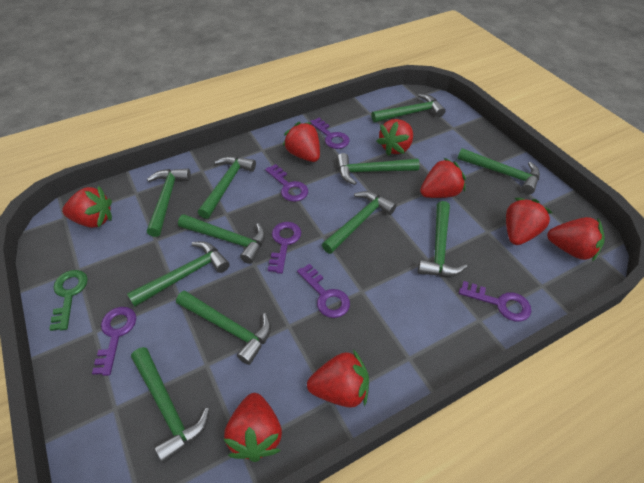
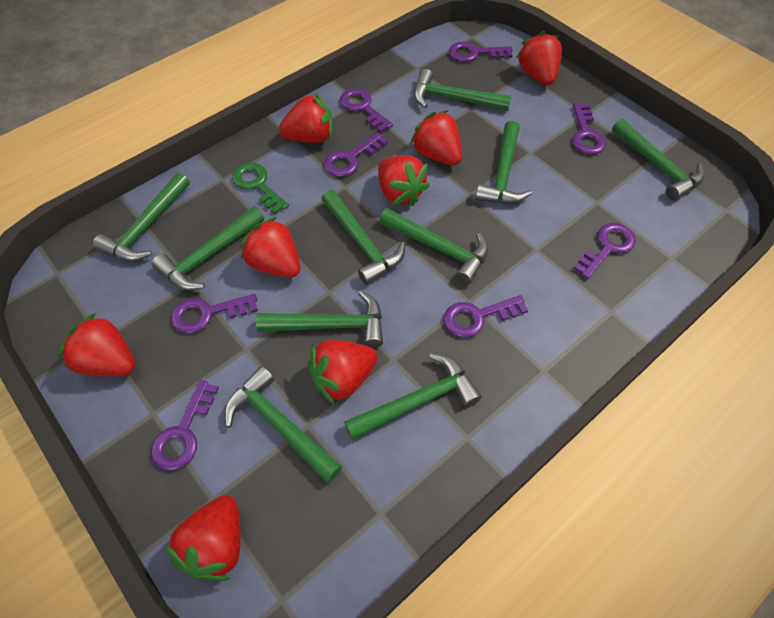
green hammer: [127,241,230,307] [131,347,210,463] [147,169,191,237] [176,290,271,365] [178,214,265,264] [198,156,256,219] [322,191,397,254] [337,153,419,185] [371,94,446,123] [418,201,467,276] [457,148,540,194] = 11 -> [93,172,190,261] [152,206,264,290] [224,366,342,483] [256,291,383,348] [321,190,405,285] [344,353,482,440] [379,208,488,284] [414,69,512,111] [475,121,532,204] [612,119,705,201] = 10
purple key: [92,307,136,376] [265,164,308,202] [268,222,301,274] [297,264,350,318] [310,118,350,149] [459,281,531,322] = 6 -> [151,380,219,471] [171,294,258,333] [324,133,388,177] [340,88,393,133] [444,295,528,338] [449,42,513,62] [572,103,606,155] [573,223,636,279] = 8

